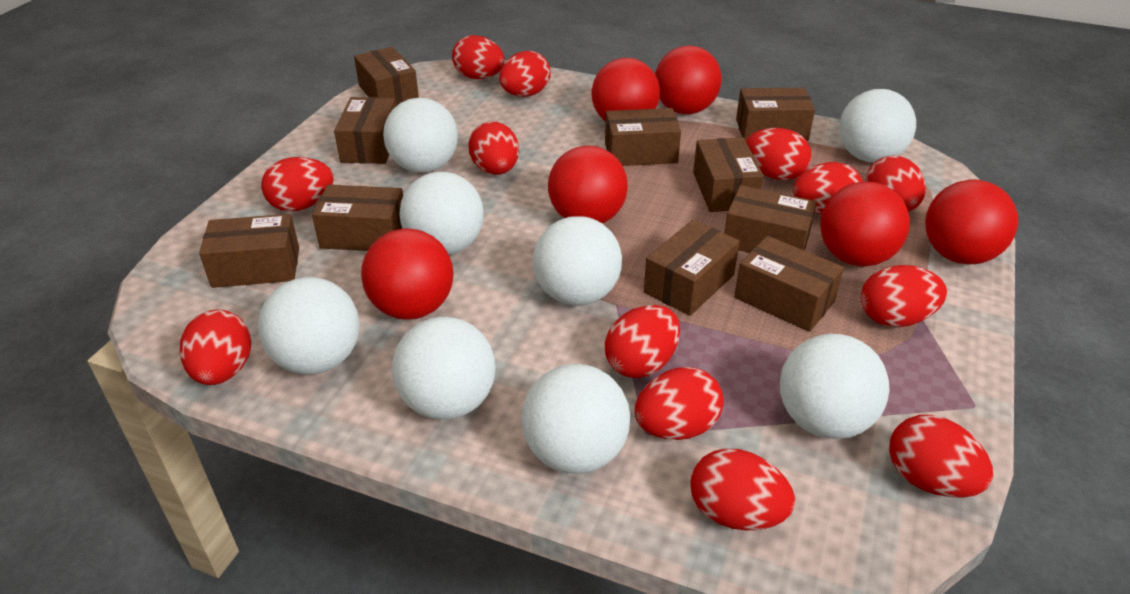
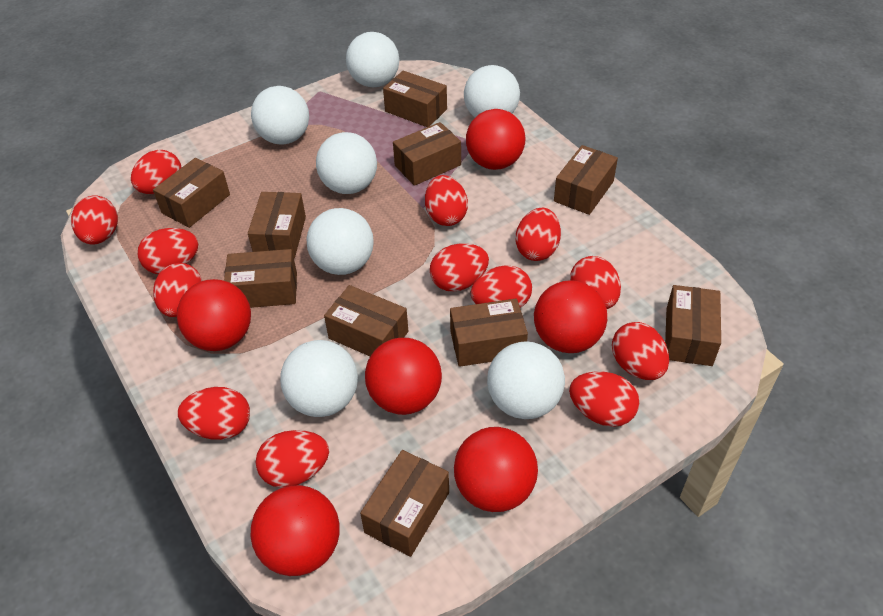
white ball: [258,277,360,375] [383,98,458,173] [392,317,496,420] [399,172,484,255] [521,364,630,474] [533,216,622,306] [780,334,890,439] [840,89,916,163] = 8 -> [251,86,309,145] [280,340,358,417] [306,208,374,275] [316,132,377,194] [346,32,399,87] [464,65,520,117] [487,341,565,419] = 7

